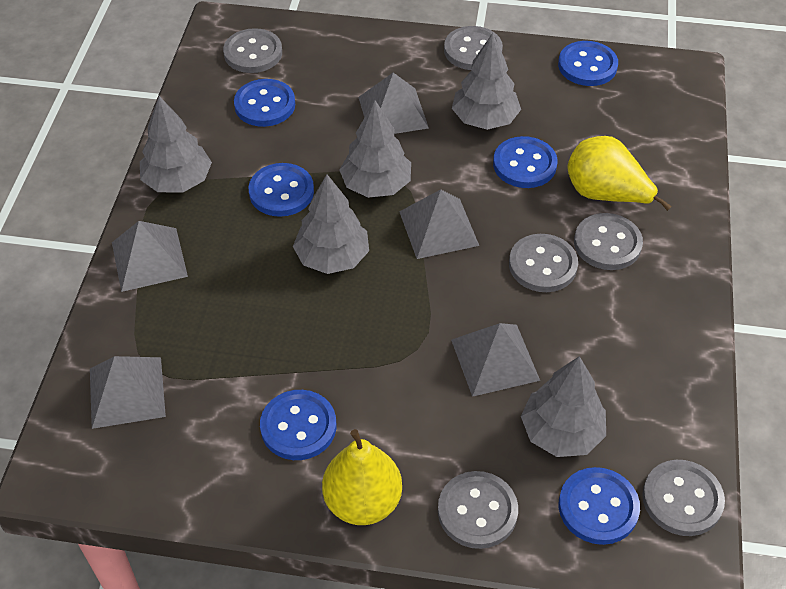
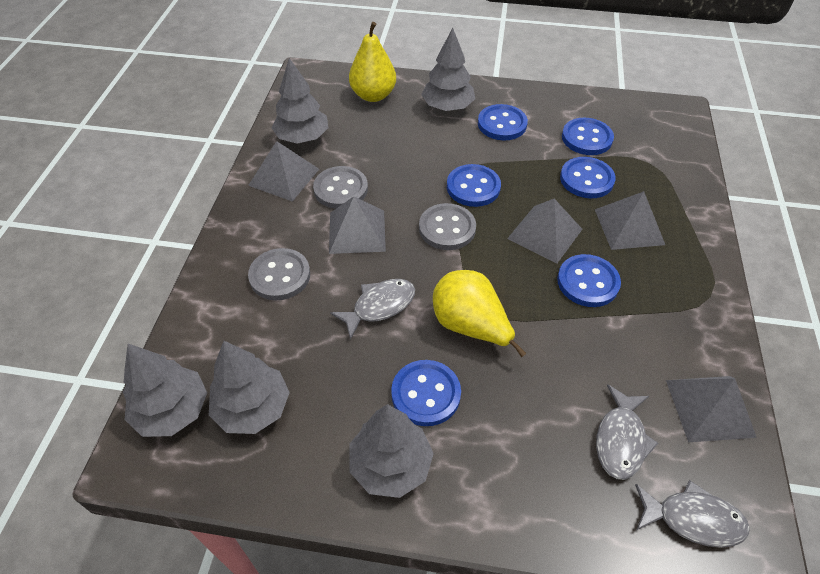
grey button: [223,28,282,73] [438,471,518,549] [444,26,503,70] [509,234,578,292] [574,213,643,270] [642,460,725,536] = 6 -> [248,248,310,300] [313,166,368,209] [419,203,476,250] = 3
grey fish: none = 0 -> [330,279,415,340] [596,384,658,480] [635,480,750,548] = 3

